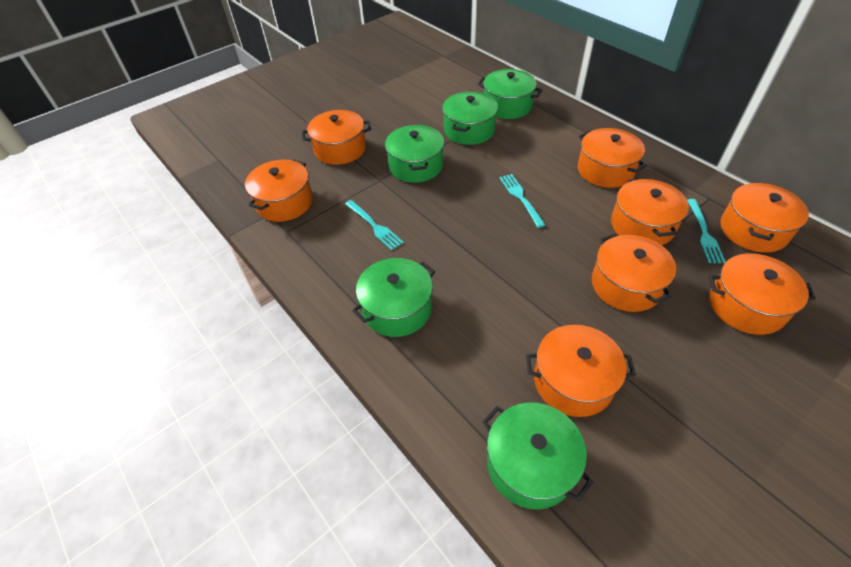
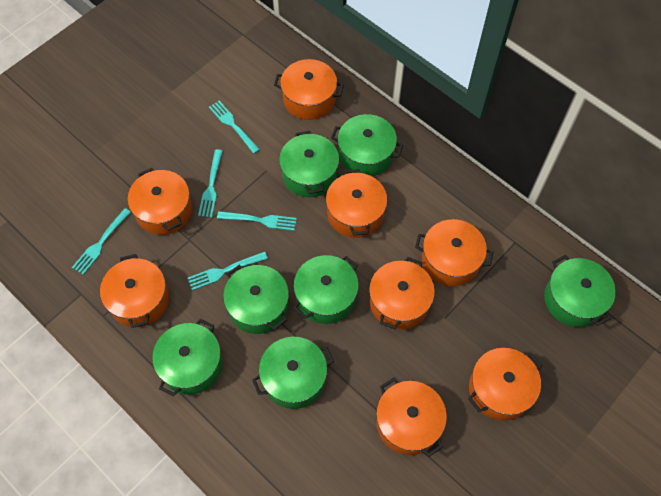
green pot: [352,258,435,337] [385,125,444,183] [442,92,498,145] [478,69,542,119] [482,402,593,509] = 5 -> [152,319,222,396] [223,265,289,334] [252,337,334,409] [279,131,339,197] [293,255,359,324] [331,114,403,176] [544,255,616,327] = 7
turquoise fork: [345,200,404,250] [499,174,545,228] [687,199,726,263] = 3 -> [72,208,131,275] [188,252,268,290] [198,149,223,217] [209,101,260,154] [217,211,297,231] = 5

